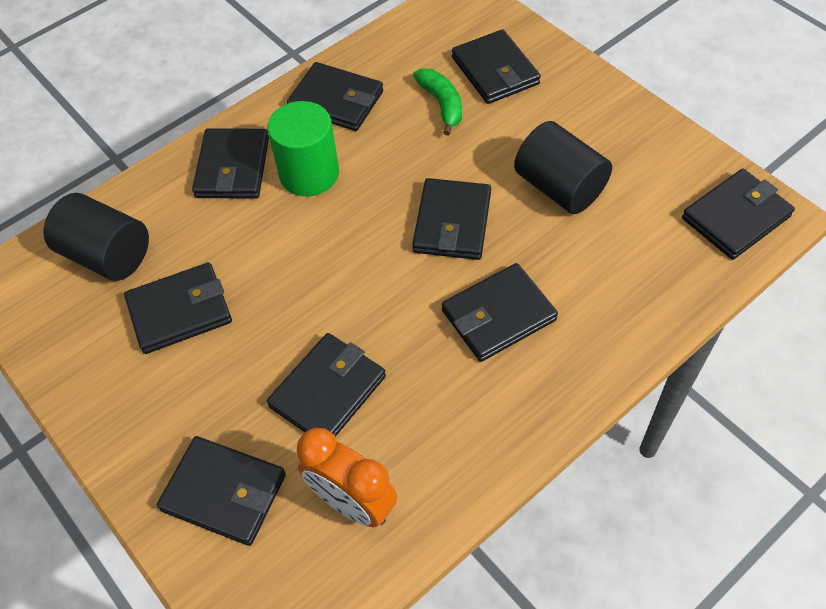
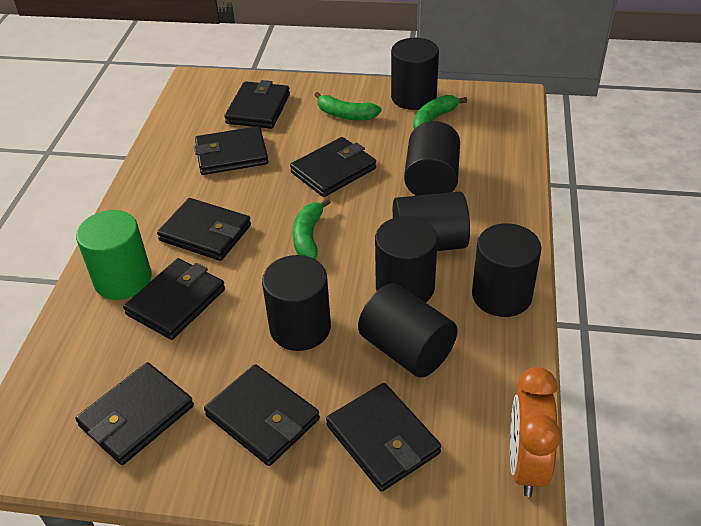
black cylinder: [43,193,149,281] [514,121,612,214] = 2 -> [262,255,331,351] [358,283,458,378] [375,216,438,303] [391,38,439,110] [393,192,470,251] [404,121,460,196] [472,223,541,317] = 7
black wallet: [124,262,232,354] [157,436,286,546] [192,128,269,199] [267,333,386,437] [287,62,383,131] [412,178,491,260] [442,263,558,362] [452,29,541,104] [682,169,795,260] = 9 -> [76,362,194,465] [123,258,225,340] [157,198,251,261] [194,126,269,175] [204,364,320,466] [224,80,290,129] [290,137,376,197] [326,383,441,492] = 8
green banana: [413,69,462,136] = 1 -> [292,198,331,259] [315,92,382,120] [413,95,467,129] = 3

